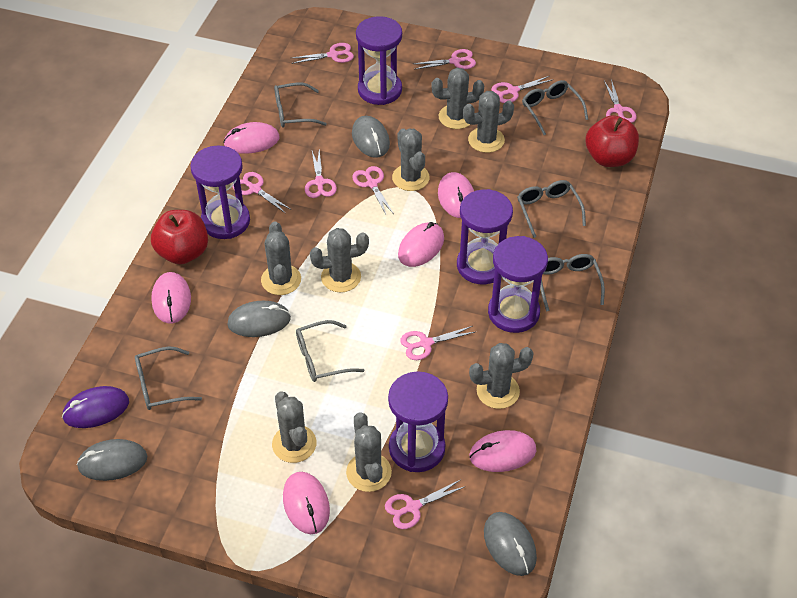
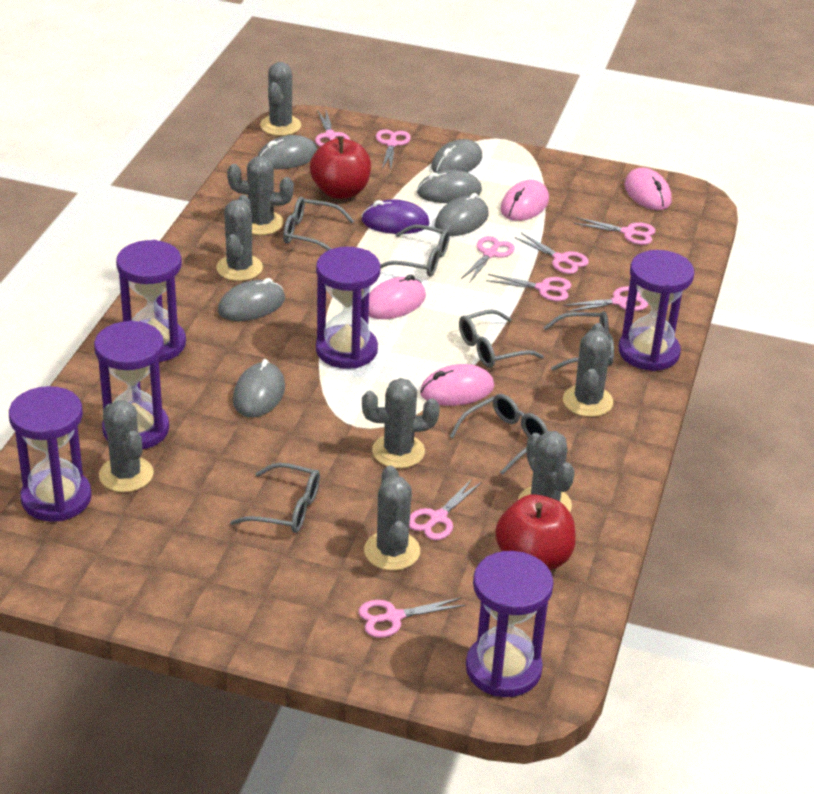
grey mouse: [77,439,147,481] [227,301,291,337] [352,116,390,158] [484,512,537,576] = 4 -> [217,278,285,321] [233,359,285,417] [258,135,317,169] [417,170,482,203] [431,139,482,173] [435,193,489,236] = 6
pink mouse: [151,272,191,324] [223,122,280,154] [283,472,330,534] [398,222,444,267] [438,172,474,218] [469,430,536,472] = 6 -> [369,275,426,319] [420,364,494,406] [501,180,549,221] [625,168,672,210] = 4
purple hourglass: [190,146,250,239] [356,16,402,105] [388,371,448,472] [457,189,513,284] [488,236,548,333] = 5 -> [9,386,92,522] [94,320,169,450] [116,240,186,362] [316,247,381,369] [466,551,554,697] [619,250,694,371] = 6

